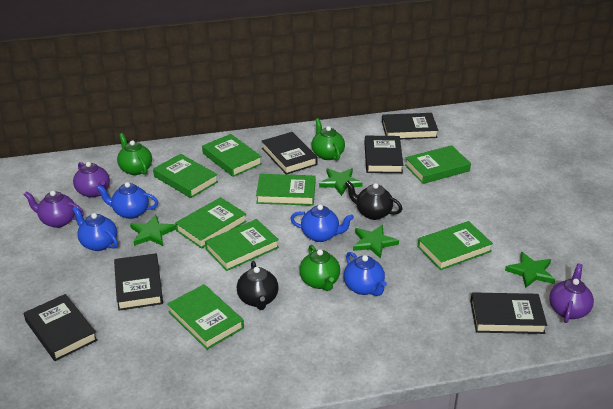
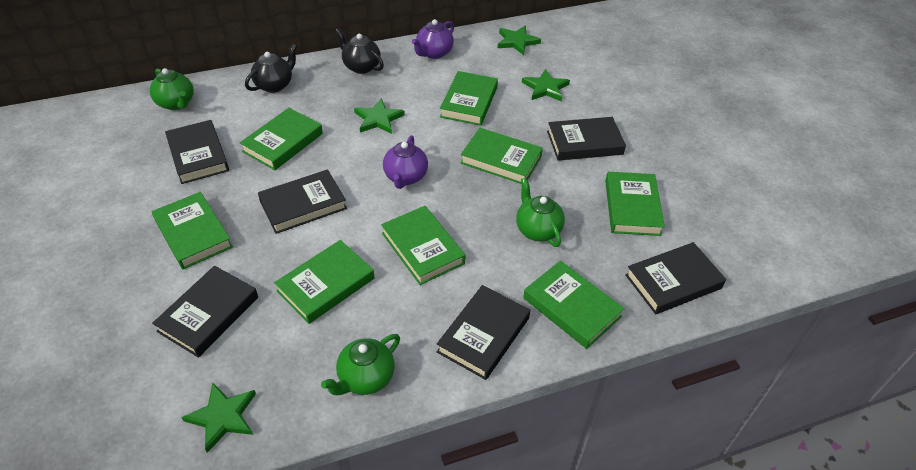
blue teapot: [72,206,118,251] [97,182,158,219] [290,204,354,242] [344,252,387,296] = 4 -> none = 0
purple teapot: [24,191,84,228] [73,162,110,198] [549,263,594,323] = 3 -> [383,135,428,189] [412,19,454,59] = 2

